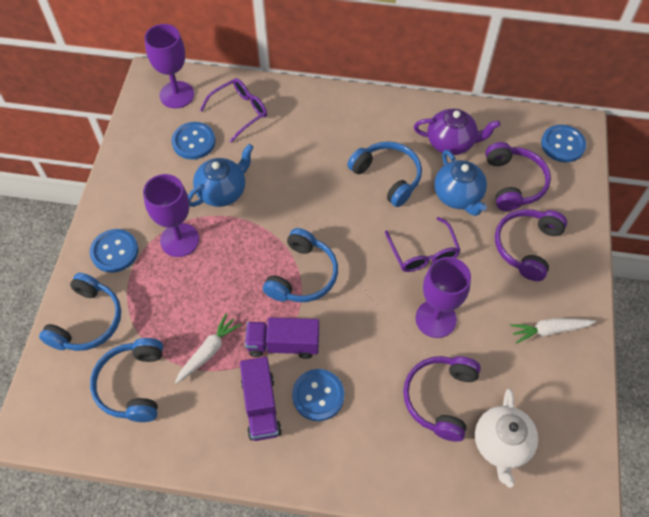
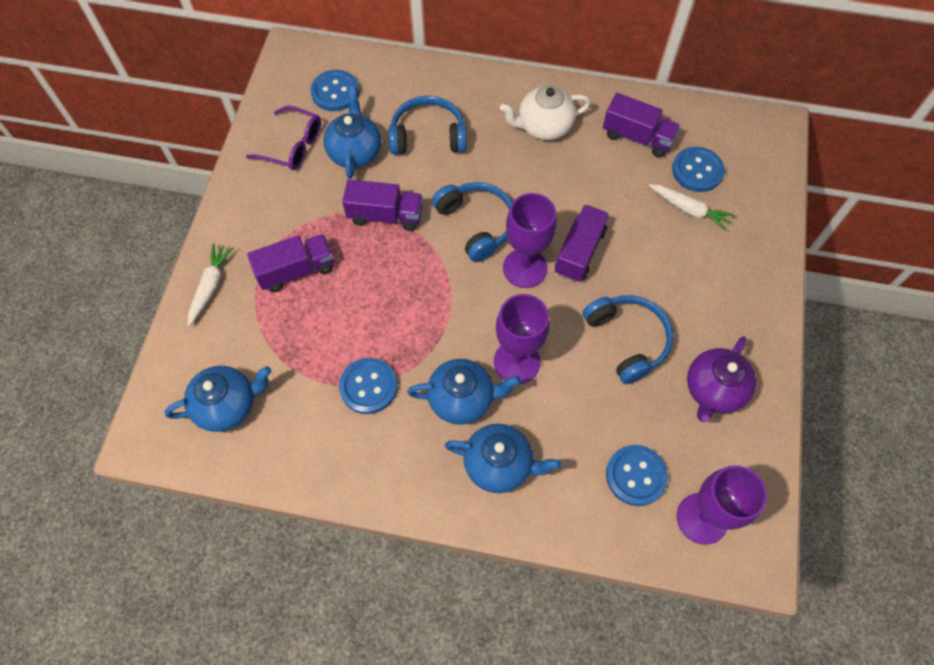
blue headphones: [39,273,121,351] [90,338,163,422] [263,228,338,302] [347,141,422,207] = 4 -> [388,96,467,154] [432,182,513,262] [583,295,673,384] = 3
blue teapot: [188,144,254,207] [434,150,487,216] = 2 -> [165,366,271,432] [323,86,381,179] [407,359,521,425] [445,424,562,493] = 4
purple glasses: [200,78,267,143] [385,217,461,272] = 2 -> [246,106,321,170] = 1
purple headphones: [403,356,481,442] [485,142,551,211] [495,209,567,281] = 3 -> none = 0
purple truck: [240,357,282,441] [245,317,319,359] = 2 -> [247,234,334,292] [342,179,423,231] [555,205,609,282] [603,93,680,157] = 4

